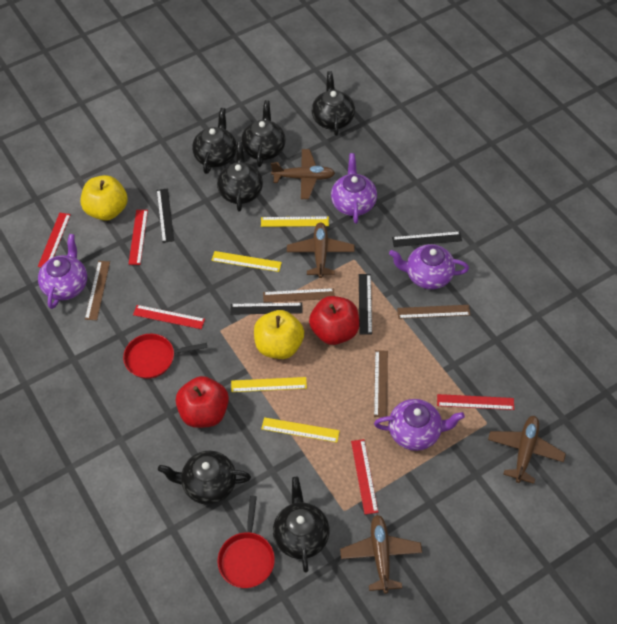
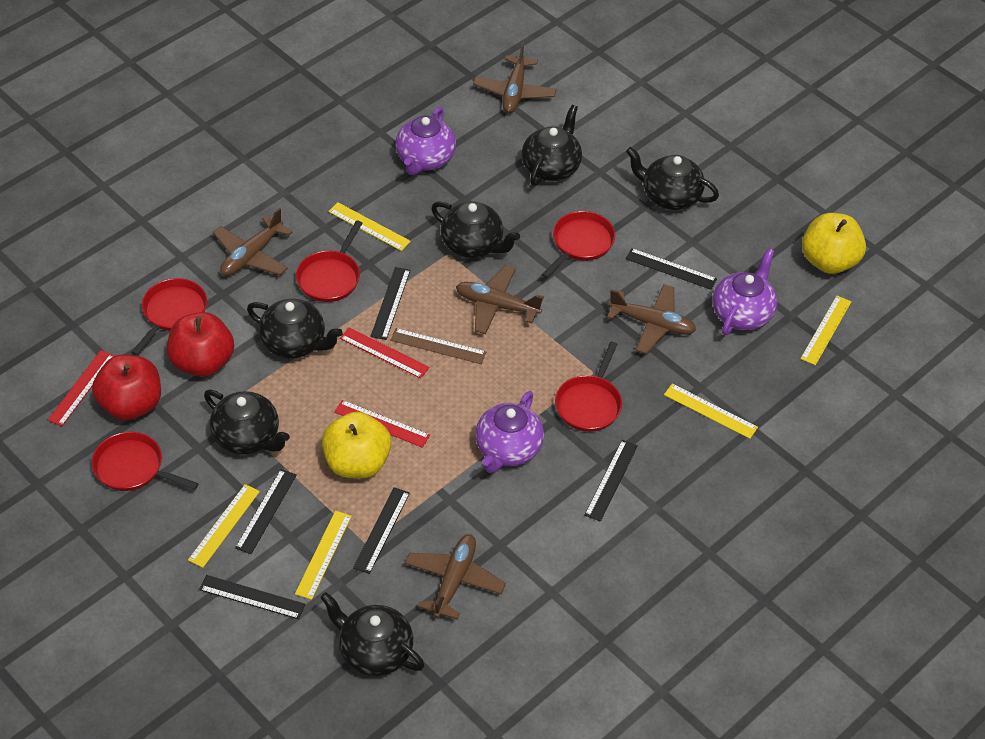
black ruler: [157,188,174,243] [230,303,302,315] [359,274,372,335] [392,231,462,247] = 4 -> [199,575,305,619] [235,469,297,554] [353,487,410,574] [370,267,411,340] [584,440,638,522] [626,248,717,290] = 6
brown plane: [271,149,335,199] [287,222,355,278] [340,515,422,594] [488,416,566,484] = 4 -> [213,208,293,276] [405,534,506,619] [456,265,544,334] [473,42,557,113] [607,284,696,354] = 5
brown ruler: [85,261,110,320] [263,288,335,303] [374,350,388,417] [397,305,470,319] = 4 -> [390,328,486,364] = 1
purple teapot: [38,234,87,309] [331,153,377,224] [374,399,465,451] [389,244,469,289] = 4 -> [396,107,456,175] [475,391,544,473] [713,248,777,335] = 3
red pan: [123,334,207,379] [217,496,275,588] = 2 -> [92,432,199,491] [131,278,207,356] [296,220,363,302] [541,211,615,278] [555,342,622,432] = 5
red ruler: [38,213,71,267] [128,210,148,265] [133,305,205,329] [351,439,378,514] [437,394,514,410] = 5 -> [48,350,115,426] [334,400,430,448] [340,328,430,379] = 3
yellow ruler: [211,251,282,272] [231,377,307,392] [261,216,329,227] [261,417,340,443] = 4 -> [188,484,260,568] [295,511,352,600] [328,202,411,251] [664,384,758,439] [800,296,851,365] = 5

